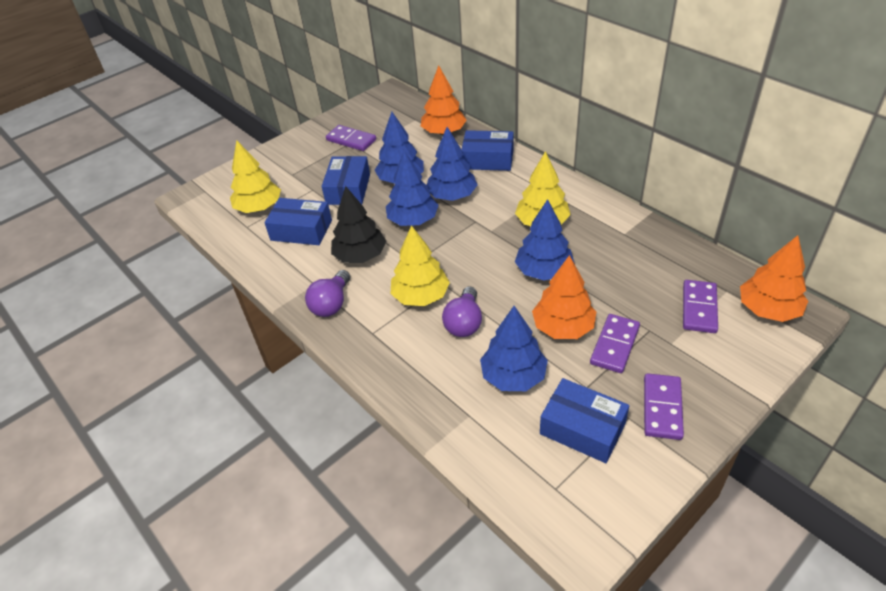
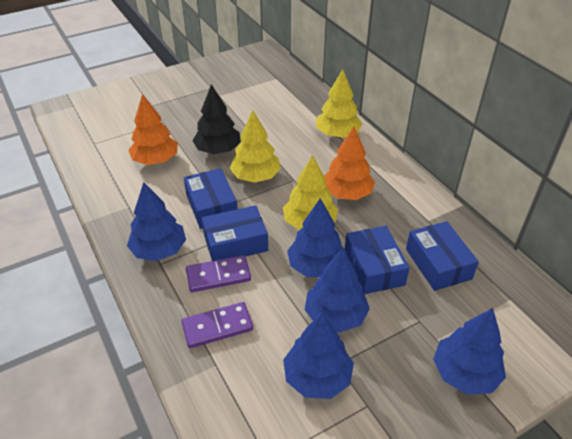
orange tree: [421,65,467,135] [532,255,596,339] [740,235,808,322] = 3 -> [128,94,178,165] [324,127,375,200] = 2
purple domino: [326,125,376,151] [590,314,640,373] [644,373,684,440] [683,280,718,333] = 4 -> [181,302,253,348] [186,255,251,292] = 2
purple light bulb: [305,270,350,317] [442,286,482,337] = 2 -> none = 0

